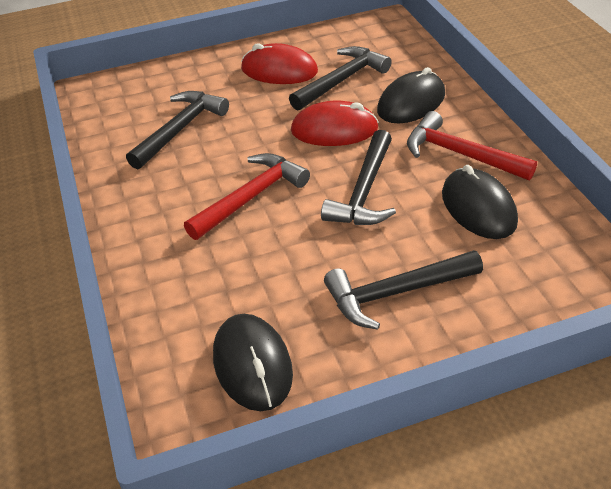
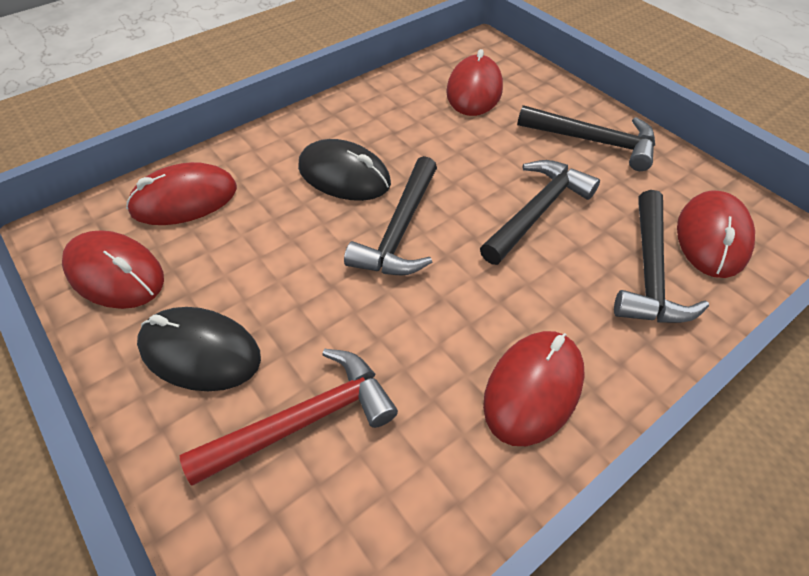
black mouse: [213,314,293,411] [377,67,445,123] [442,165,518,239] = 3 -> [137,307,261,391] [298,139,391,201] = 2
red hammer: [184,153,310,240] [407,111,537,180] = 2 -> [180,349,398,486] = 1
red mouse: [241,43,318,84] [291,101,379,146] = 2 -> [62,230,164,309] [126,162,237,225] [446,49,503,116] [483,331,585,446] [677,190,755,278] = 5

